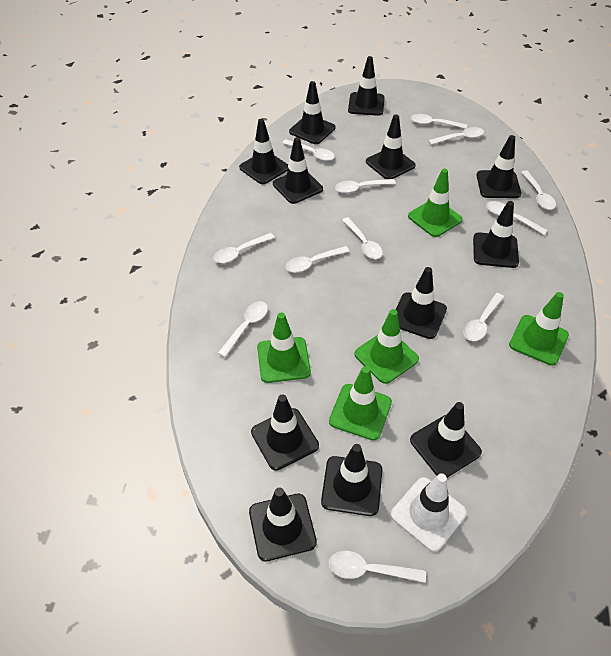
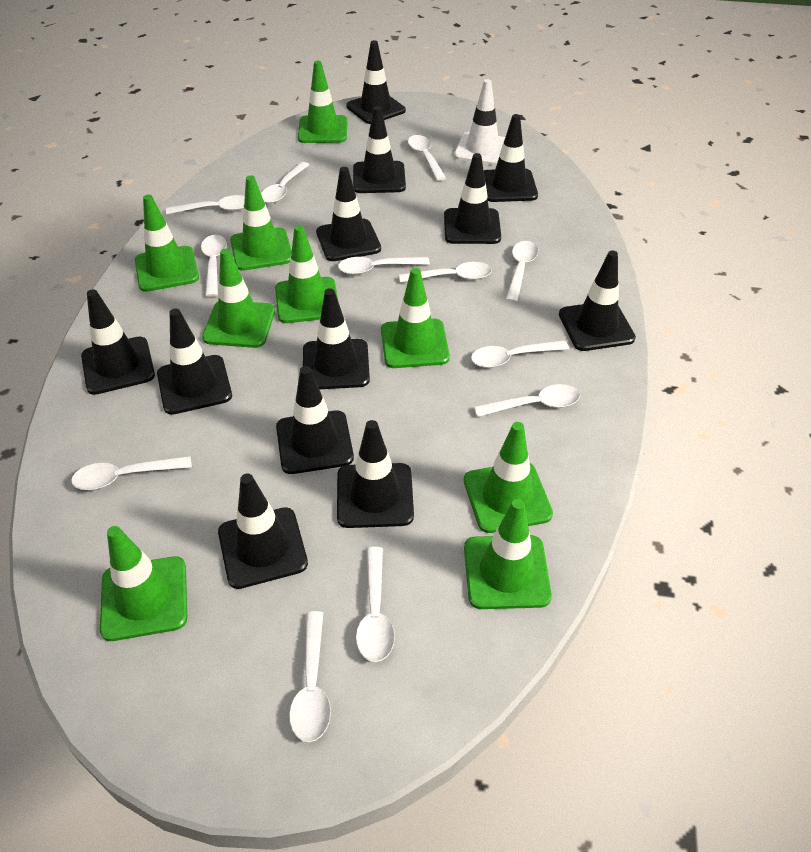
green traffic cone: [257,313,311,383] [329,366,392,441] [354,309,419,384] [408,169,462,237] [509,292,569,366] = 5 -> [100,526,187,641] [135,195,199,292] [202,249,275,348] [230,175,292,271] [275,225,338,323] [298,61,348,143] [381,268,450,368] [464,422,553,533] [464,499,552,609] = 9

